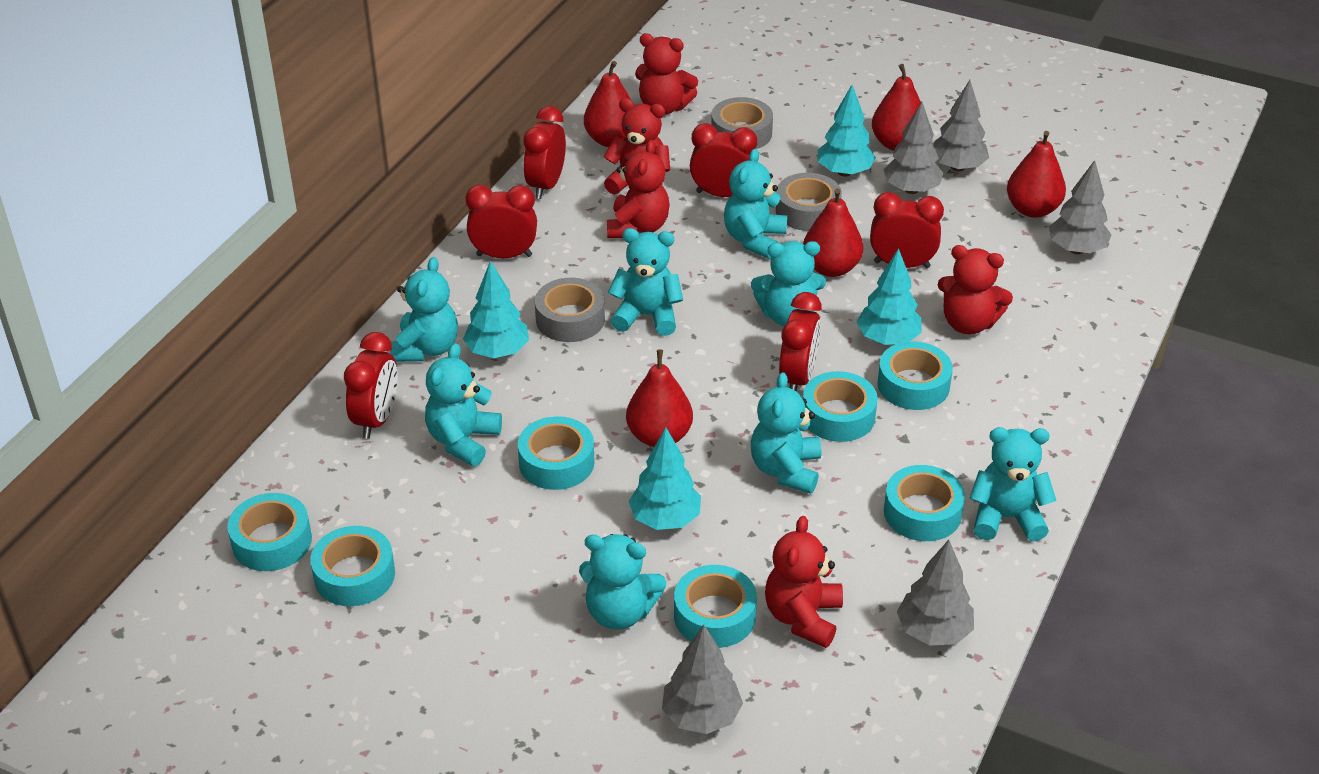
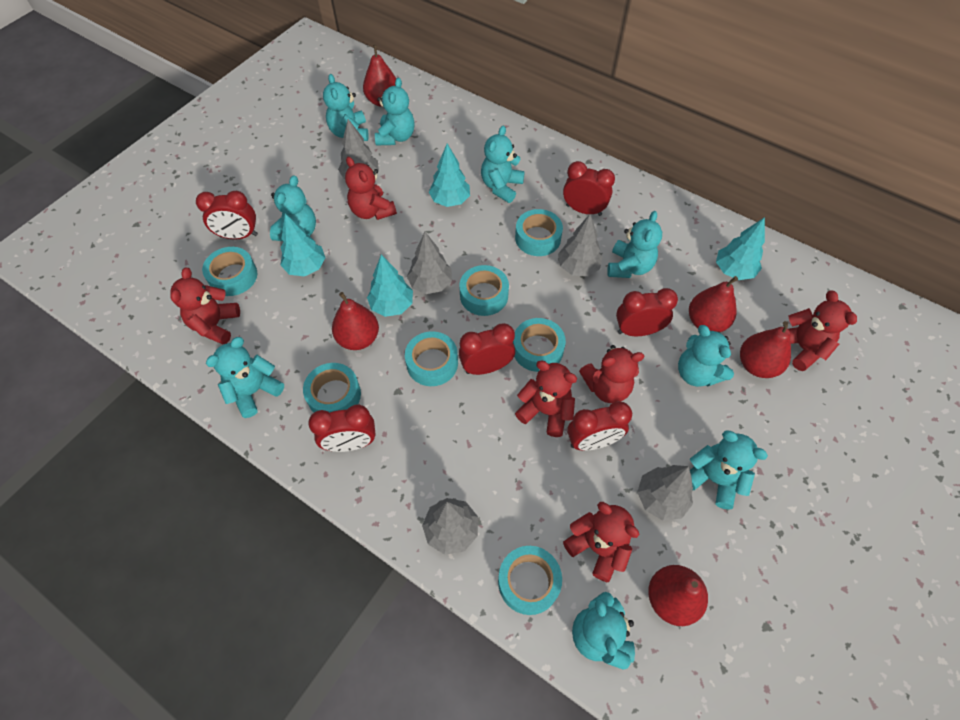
grey tape: [535,278,605,342] [711,97,773,149] [776,173,842,231] = 3 -> none = 0
red teddy bear: [604,98,670,195] [607,140,670,238] [635,33,698,115] [765,516,843,648] [938,245,1013,335] = 5 -> [170,267,240,345] [345,157,397,220] [515,360,577,437] [563,502,640,582] [579,345,644,403] [788,291,857,371] = 6
turquoise teddy bear: [390,257,458,362] [425,343,502,466] [579,534,666,630] [608,228,683,336] [724,149,787,259] [751,241,826,326] [751,372,821,494] [969,427,1056,541] = 8 -> [206,337,284,418] [270,175,316,241] [323,74,369,141] [375,78,415,145] [481,126,525,203] [572,592,635,670] [607,211,662,278] [678,325,734,387] [690,431,768,510] = 9

